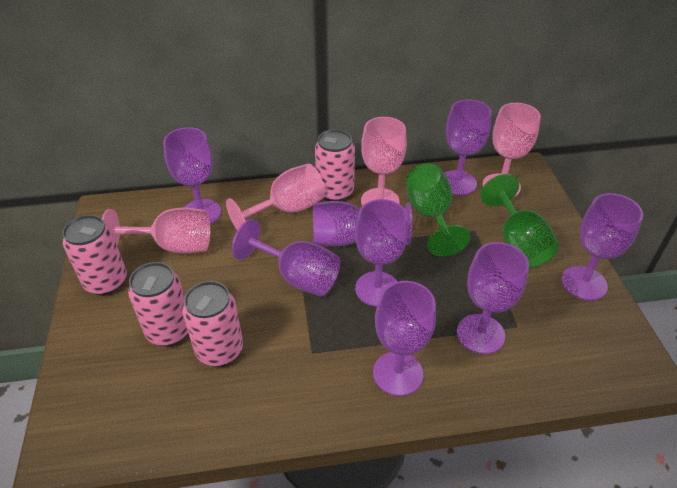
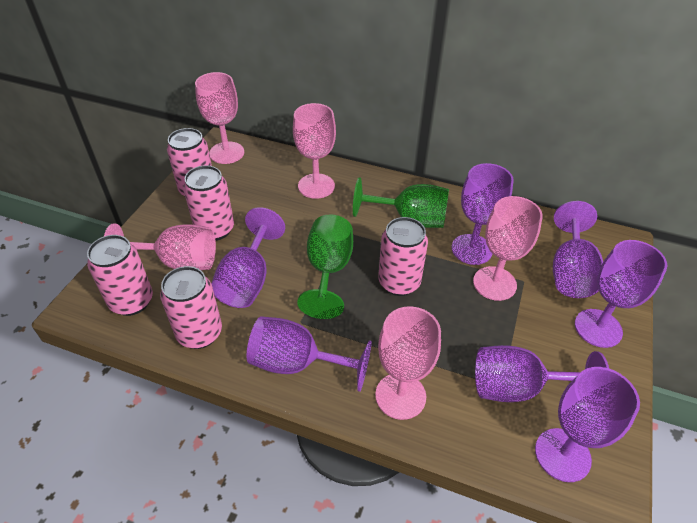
pink can: [62,215,127,296] [128,262,188,346] [182,281,243,367] [315,129,355,201] = 4 -> [87,235,153,316] [160,266,222,349] [167,128,212,196] [183,165,234,241] [378,217,428,296] = 5
pink goblet: [102,208,210,254] [226,164,326,230] [361,117,407,206] [482,103,541,197] = 4 -> [104,223,216,270] [195,72,244,164] [293,103,336,199] [375,306,441,420] [473,196,543,301] = 5
purple goblet: [163,127,221,224] [232,219,340,296] [313,201,412,246] [355,199,408,307] [373,281,436,396] [444,99,492,195] [457,242,529,354] [561,193,643,301] = 8 -> [211,207,285,308] [247,316,372,392] [452,163,514,265] [475,345,609,402] [535,367,640,482] [553,201,603,298] [575,240,667,348] = 7

